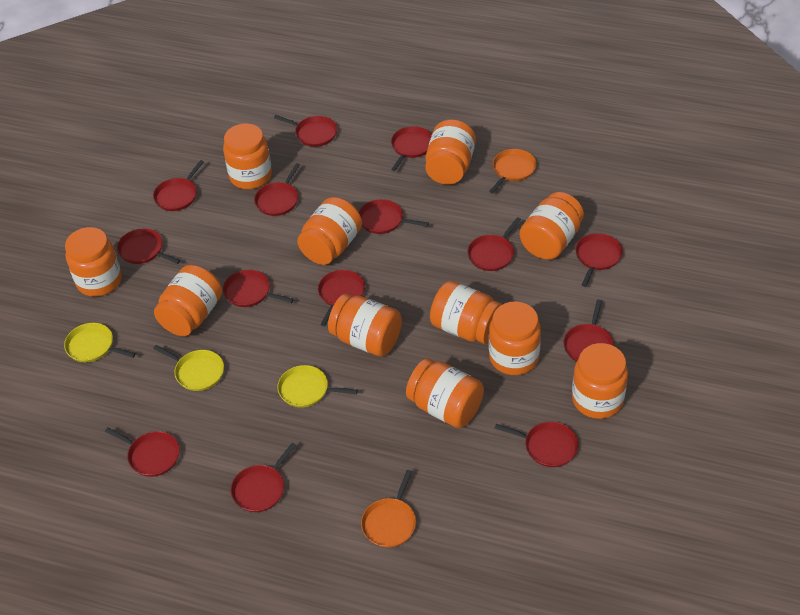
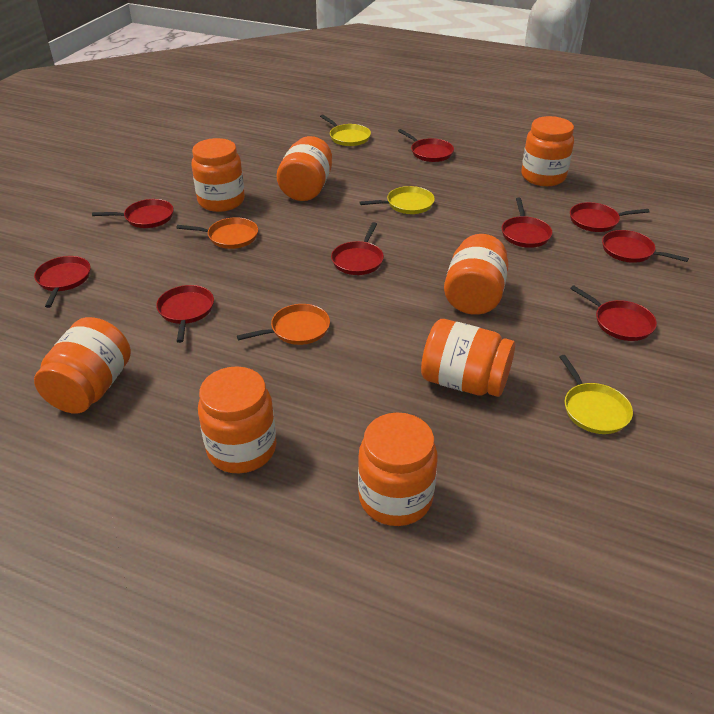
orange jar: [65,227,122,297] [154,265,222,336] [223,123,272,189] [297,197,362,265] [328,294,402,356] [406,358,484,428] [425,119,476,185] [430,281,502,344] [489,302,541,375] [520,192,584,260] [572,343,628,419] = 11 -> [34,317,131,414] [192,138,245,212] [198,366,276,473] [277,136,332,201] [358,412,438,526] [421,319,515,397] [444,234,509,315] [521,116,574,186] = 8
red pan: [105,427,180,477] [117,229,180,264] [153,160,204,211] [223,270,294,307] [231,443,297,512] [254,163,300,216] [274,115,337,147] [318,270,365,326] [359,199,429,234] [391,126,432,171] [468,217,521,271] [495,422,579,467] [563,300,614,362] [575,233,623,287] = 14 -> [34,256,91,308] [92,199,174,228] [156,285,214,343] [331,222,384,275] [398,129,454,162] [502,198,552,248] [570,202,650,232] [570,285,657,341] [602,230,689,263] = 9

